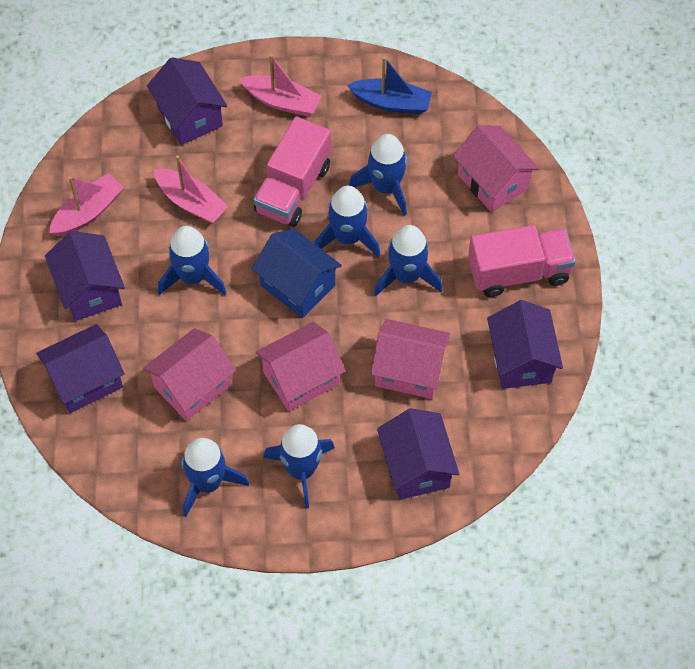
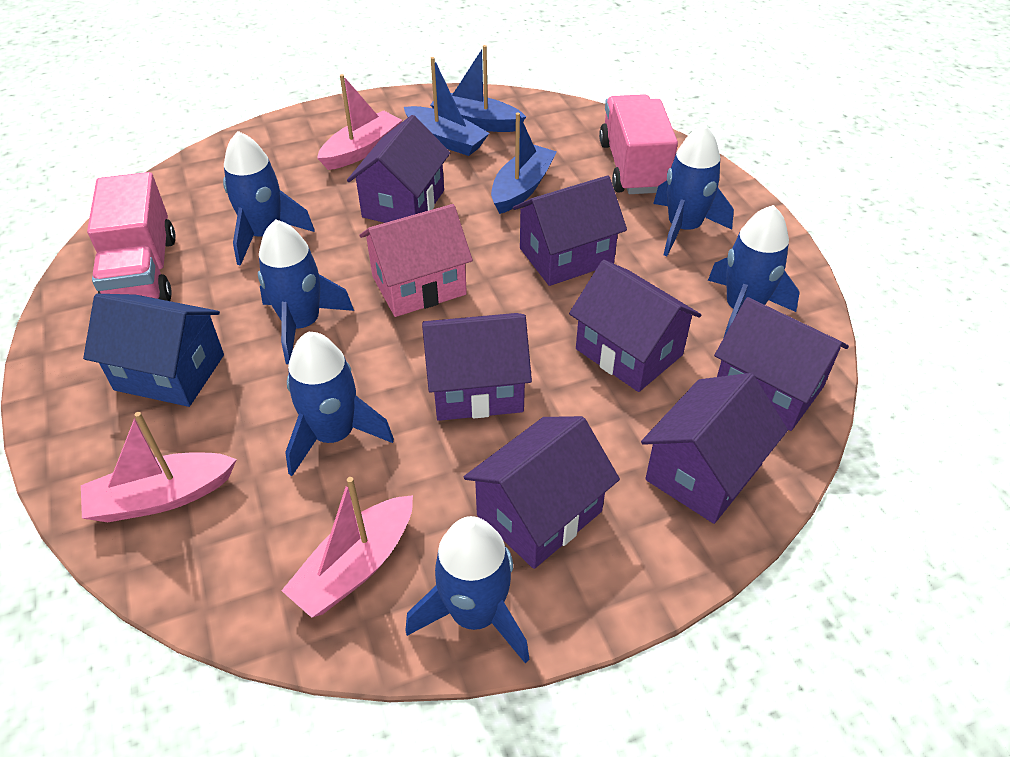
blue boat: [347,57,432,114] = 1 -> [404,57,489,156] [430,45,526,132] [491,112,557,214] = 3
pink house: [143,328,236,421] [256,322,346,411] [371,319,450,399] [453,125,539,212] = 4 -> [359,204,473,317] = 1
purple house: [36,324,125,413] [45,231,125,321] [147,57,227,145] [377,408,459,500] [487,300,563,389] = 5 -> [347,115,450,223] [422,313,532,421] [464,416,620,569] [513,175,627,286] [569,260,701,392] [641,373,788,524] [714,297,849,431] = 7

